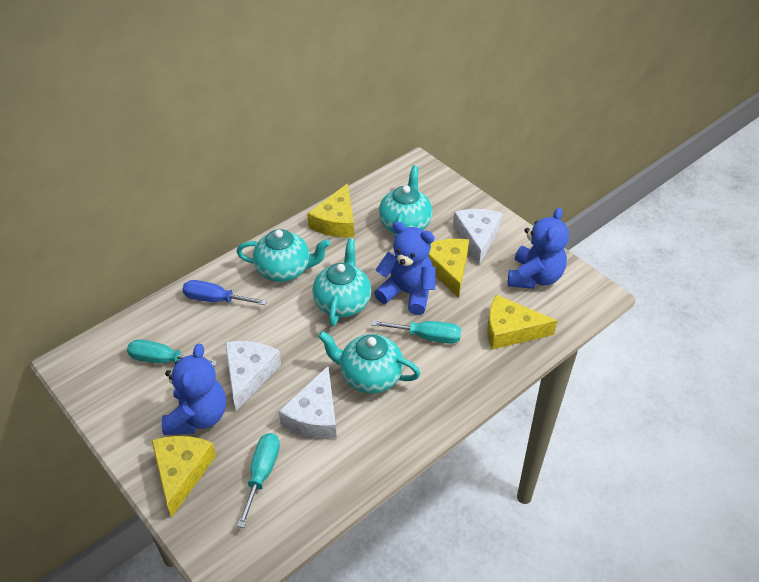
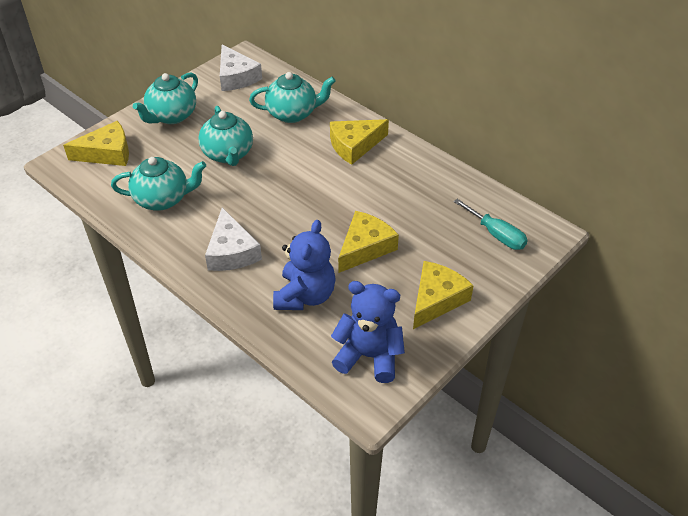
blue screwdriver: [182,280,267,305] = 1 -> none = 0
blue teddy bear: [162,344,226,435] [374,222,436,315] [508,207,569,289] = 3 -> [273,220,336,310] [331,281,405,383] = 2
turquoise screwdriver: [127,339,217,366] [237,433,280,528] [371,320,461,344] = 3 -> [454,199,528,250] = 1
white cheese: [225,341,281,411] [279,366,337,439] [453,209,503,265] = 3 -> [205,208,262,271] [220,45,262,91] = 2

